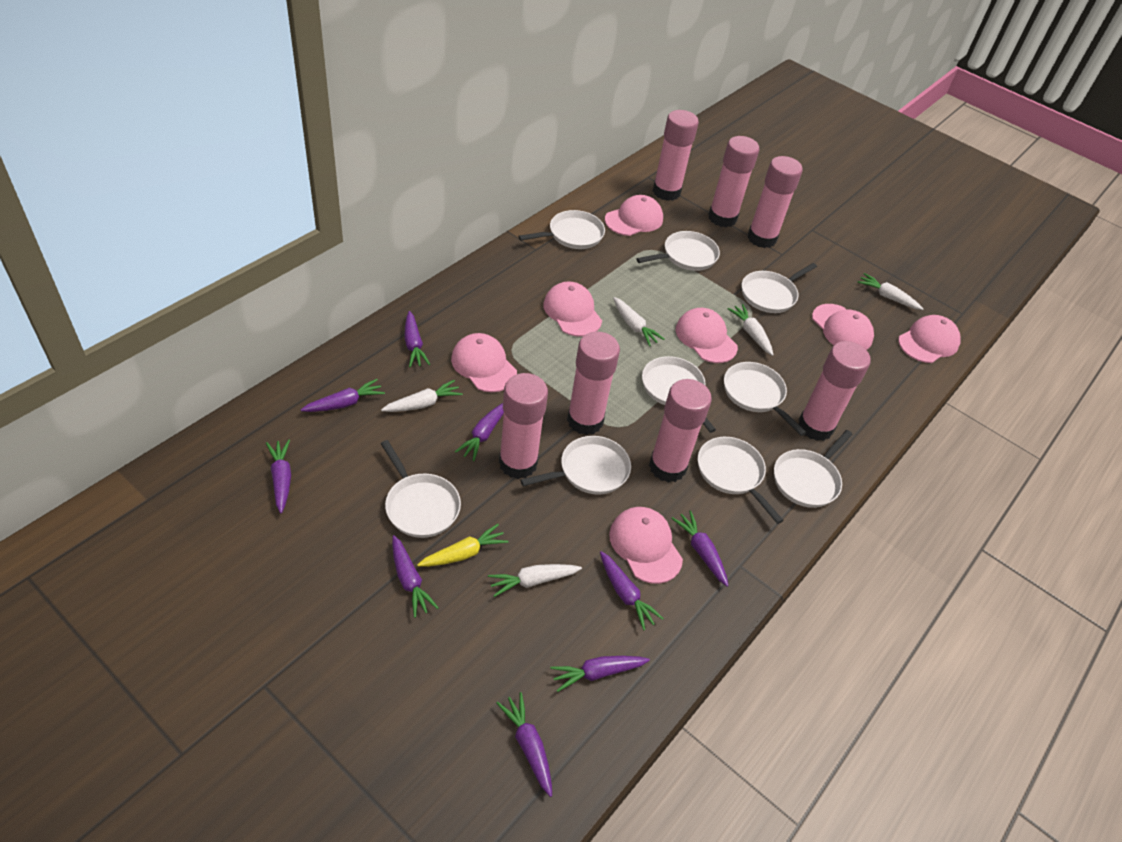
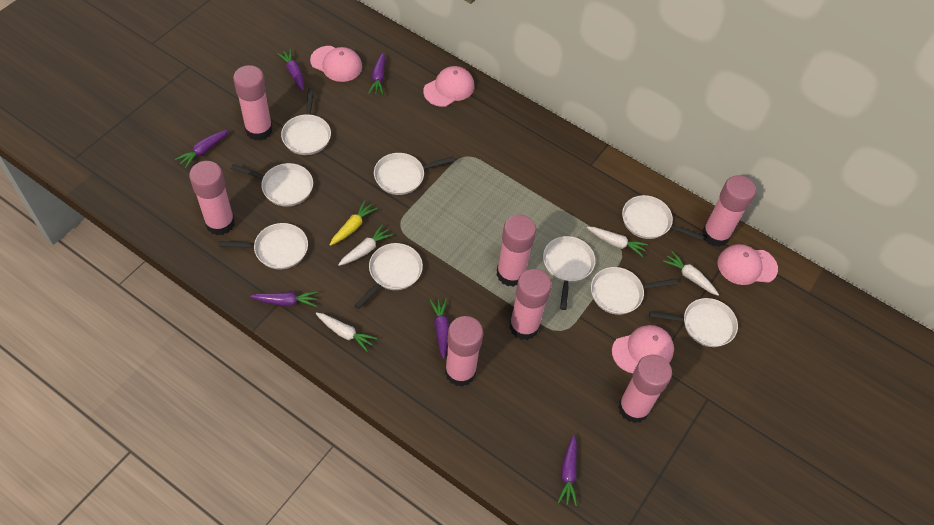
pink cap: [451,333,517,392] [543,281,602,337] [605,195,663,236] [609,507,683,584] [676,308,738,363] [812,304,874,350] [898,315,960,363] = 7 -> [310,46,362,82] [423,66,474,107] [612,325,674,374] [718,244,778,285] = 4
purple carrot: [266,440,291,513] [301,379,385,412] [392,535,439,618] [404,311,430,367] [455,403,504,461] [497,692,552,797] [550,656,650,692] [600,551,664,630] [671,510,729,587] = 9 -> [175,130,229,168] [250,291,318,307] [277,49,304,91] [368,52,385,95] [430,298,449,359] [558,435,577,506] = 6
white carrot: [381,380,463,412] [488,564,582,597] [613,297,664,346] [727,304,774,356] [857,273,923,310] = 5 -> [316,312,377,352] [338,224,393,266] [587,227,648,257] [663,251,719,296] = 4

